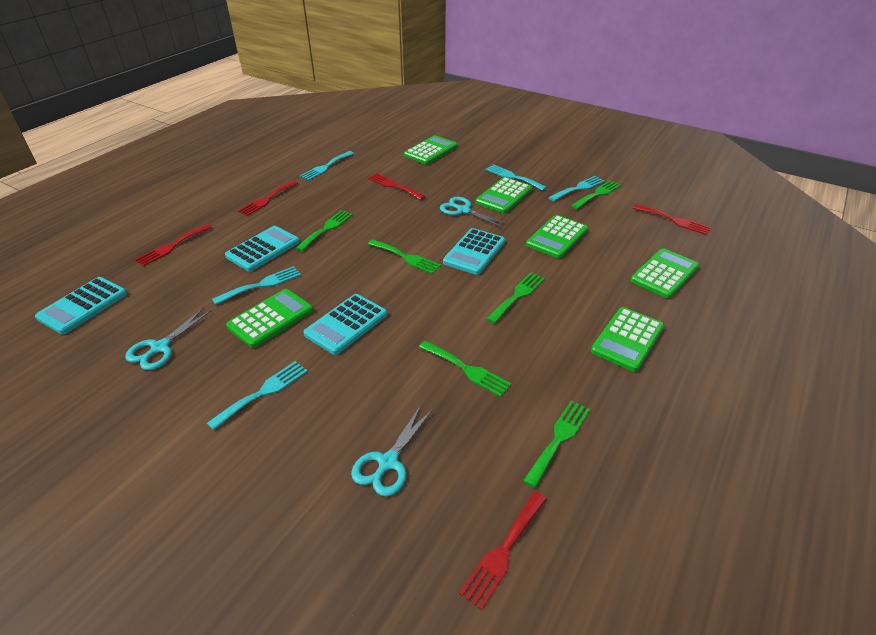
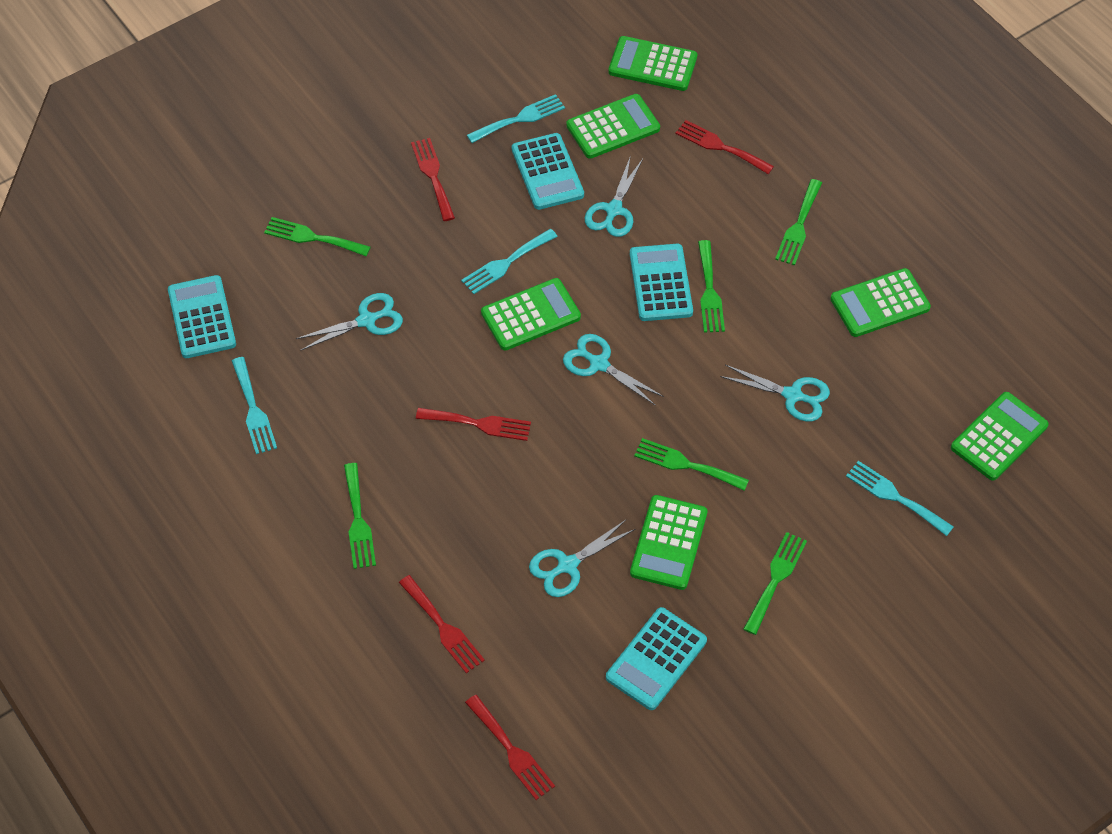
turquoise fork: [207,361,308,430] [212,266,301,305] [300,151,354,180] [486,164,547,191] [548,176,605,201] = 5 -> [232,357,277,454] [461,229,558,294] [467,94,565,143] [846,461,954,536] = 4
turquoise scissors: [125,307,212,370] [351,405,433,496] [440,197,508,228] = 3 -> [296,293,403,350] [529,519,635,597] [563,334,664,406] [585,156,643,237] [720,365,830,422] = 5

